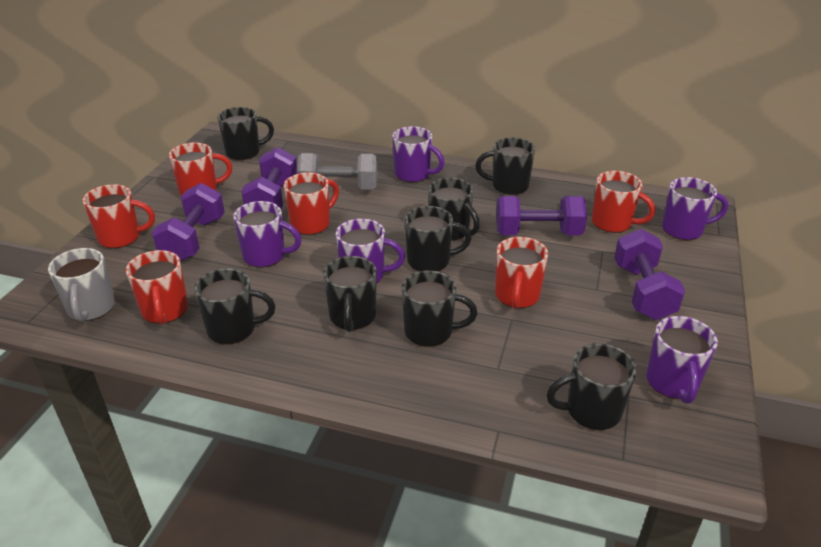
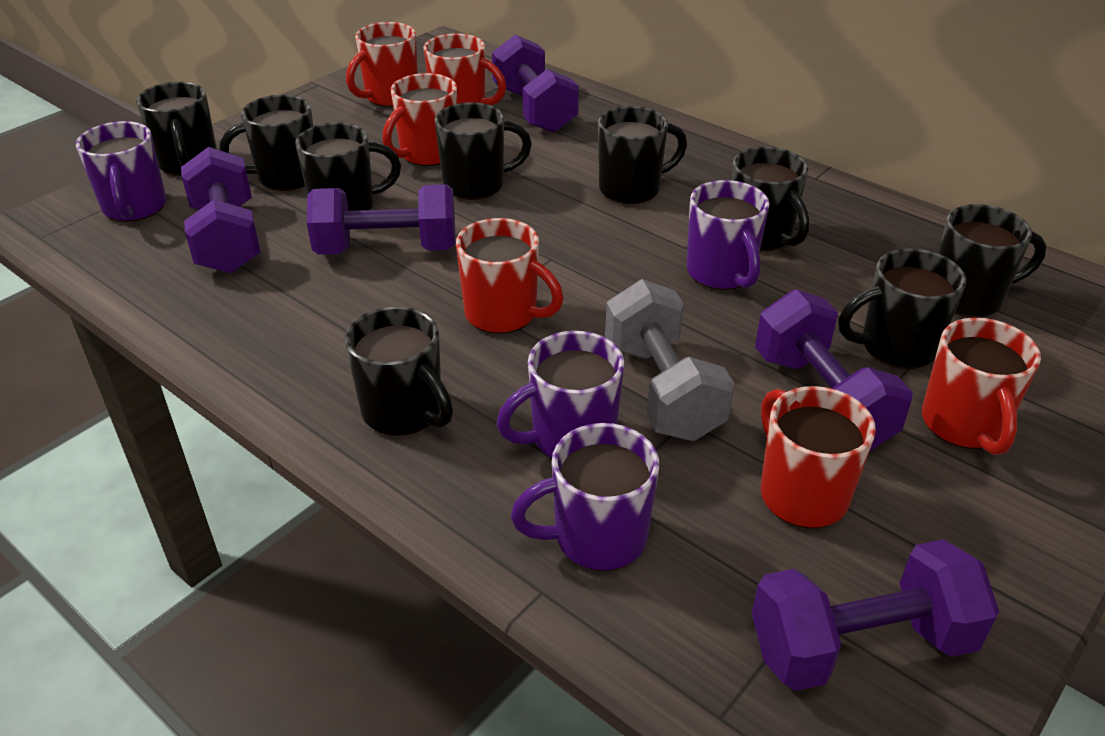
black mug: [194,268,276,345] [217,107,274,160] [323,256,377,332] [402,271,478,347] [405,206,472,271] [428,178,480,241] [475,137,535,195] [546,343,637,430] = 8 -> [136,82,217,176] [220,95,313,191] [295,122,401,211] [345,306,453,436] [435,102,532,200] [598,106,687,204] [731,147,810,251] [838,248,966,369] [938,204,1046,318] = 9
grey mug: [48,248,115,322] = 1 -> none = 0
purple dumbbell: [152,183,225,261] [241,147,297,209] [496,196,587,235] [614,229,685,320] = 4 -> [181,147,260,273] [307,184,456,255] [492,35,579,133] [752,539,999,691] [755,289,913,452] = 5
purple mug: [233,201,302,268] [336,219,405,284] [392,126,445,182] [646,316,718,404] [662,177,728,240] = 5 -> [76,121,166,222] [496,331,624,458] [510,423,659,571] [686,180,769,290] = 4

